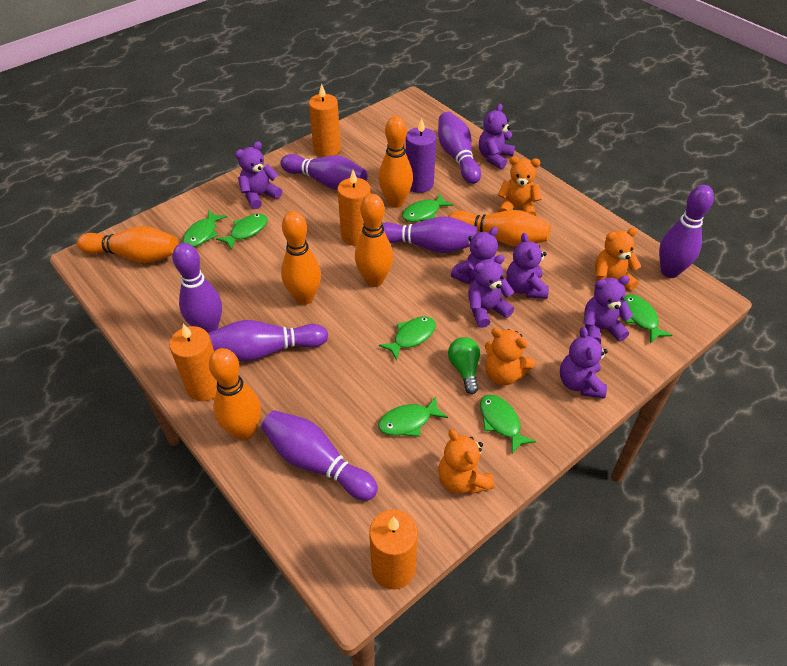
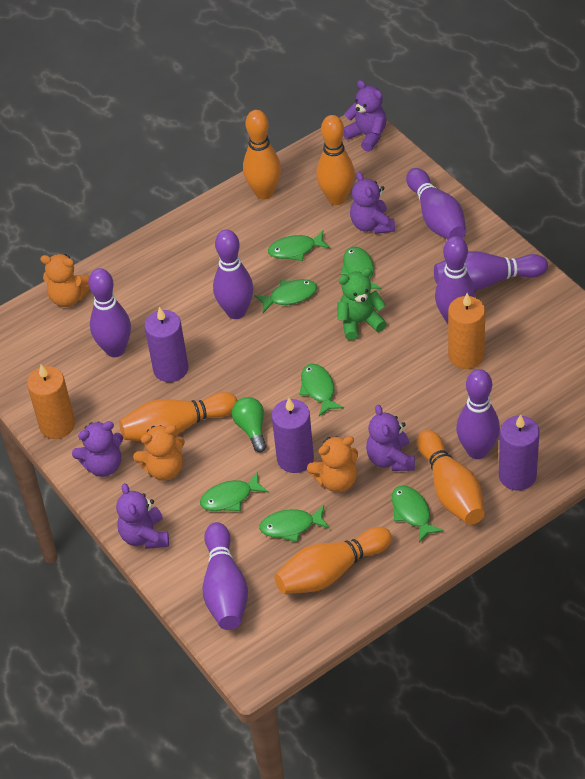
green teddy bear: none = 0 -> [337,268,387,340] = 1
orange bowling pin: [77,226,179,263] [209,348,261,441] [281,211,321,305] [355,194,393,287] [378,116,413,208] [448,210,551,246] = 6 -> [119,392,237,441] [243,110,281,199] [274,527,392,594] [316,115,355,205] [417,430,485,525] = 5
orange candle: [169,324,217,401] [309,84,341,157] [338,170,371,246] [369,509,418,589] = 4 -> [27,365,75,439] [448,293,485,369] = 2
orange teddy bear: [438,429,494,494] [485,328,535,385] [498,156,542,216] [595,227,641,291] = 4 -> [40,254,90,307] [133,425,185,481] [307,436,358,492] = 3
purple candle: [406,118,436,193] = 1 -> [144,307,188,382] [272,398,314,473] [499,415,540,491] = 3
purple teddy bear: [235,141,282,209] [451,227,498,284] [468,255,514,328] [479,104,515,169] [506,233,549,299] [560,327,608,399] [583,276,633,342] = 7 -> [72,421,123,477] [116,483,169,549] [343,80,386,152] [350,172,395,234] [366,405,415,471] = 5

